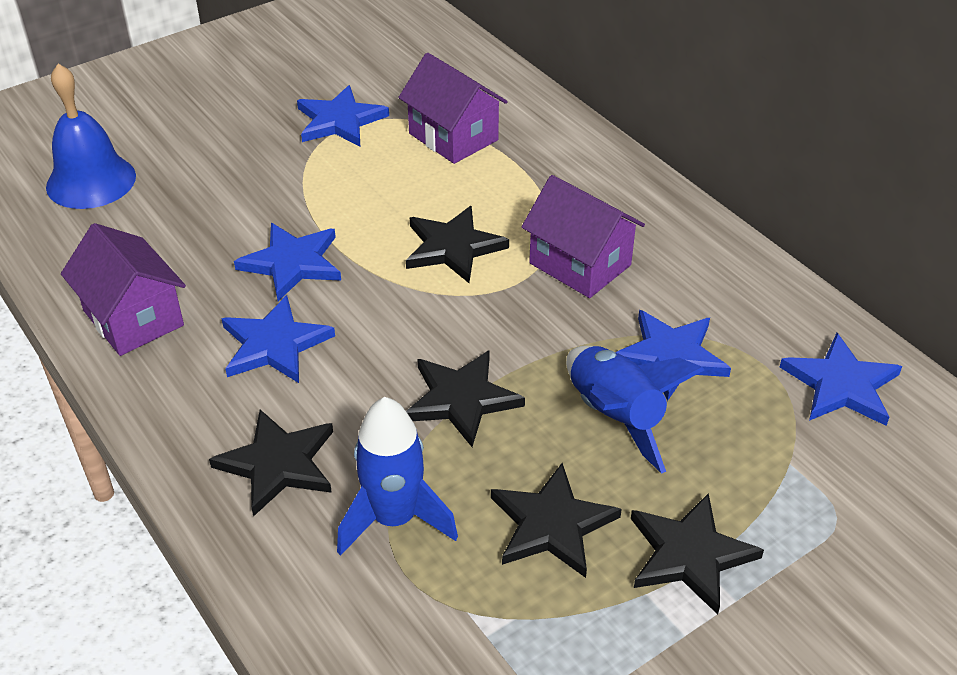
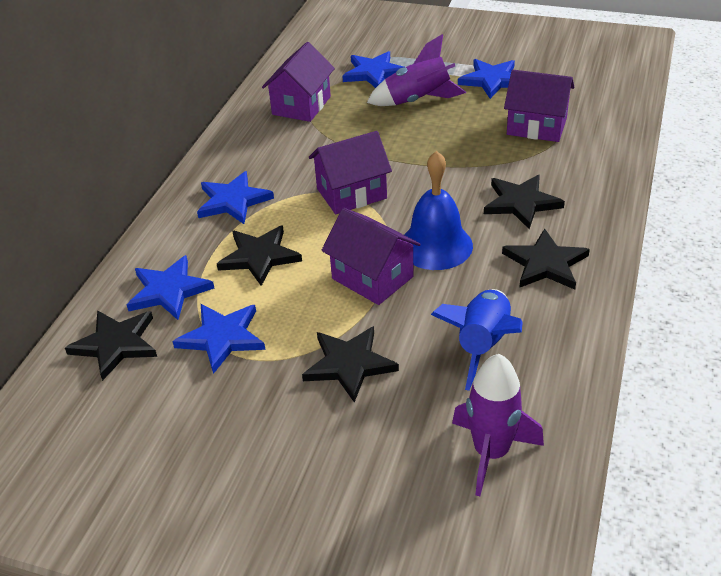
blue rocket: [337,397,458,556] [566,346,705,474] = 2 -> [431,289,523,391] = 1
purple house: [61,223,186,356] [398,53,508,164] [521,175,645,298] = 3 -> [262,42,335,122] [309,131,392,214] [321,208,421,305] [504,70,574,142] = 4
purple rocket: none = 0 -> [367,34,466,106] [452,354,544,496] = 2

